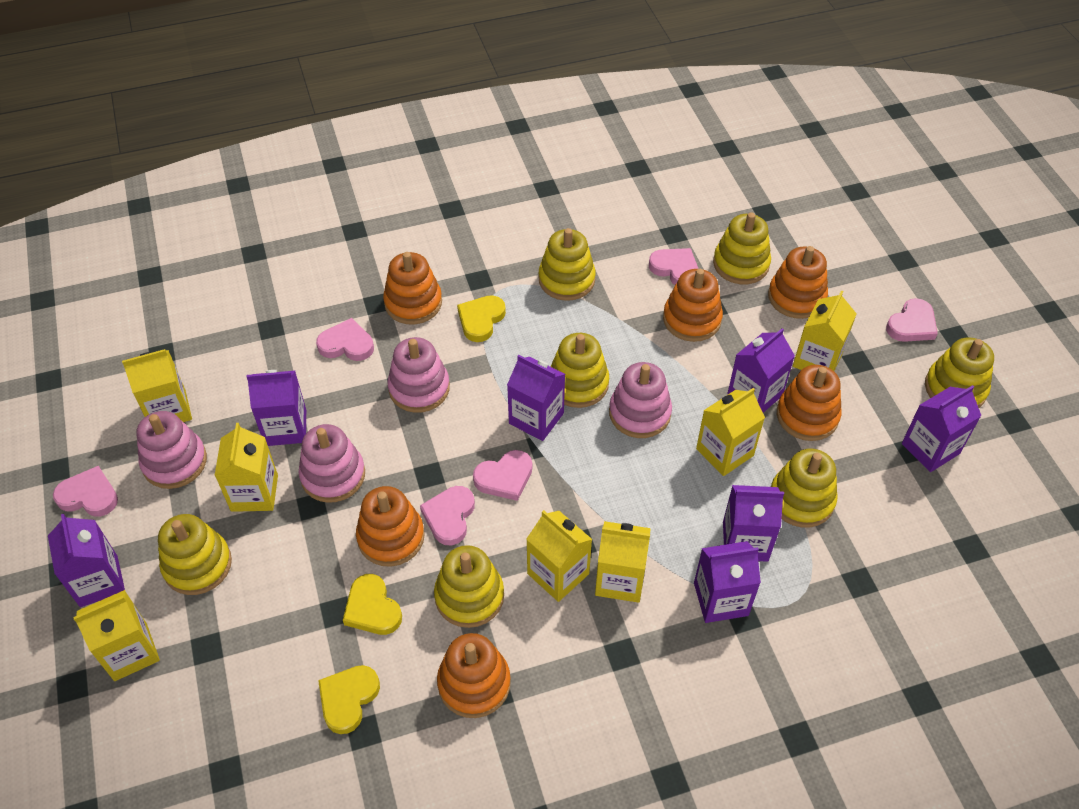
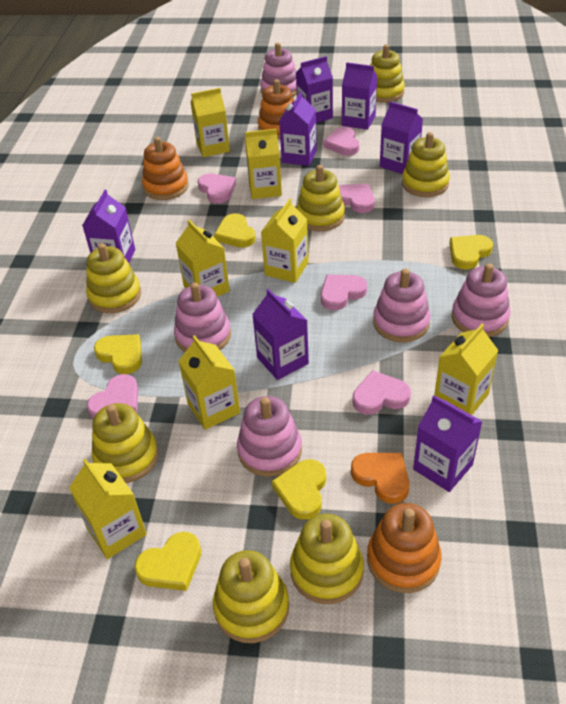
orange heart: none = 0 -> [351,453,409,504] = 1
orange stacking toy: [356,486,425,567] [383,252,442,324] [437,633,511,718] [663,269,723,342] [768,246,828,319] [777,365,841,441] = 6 -> [142,137,189,200] [258,79,294,139] [367,503,442,593] = 3
pink stacking toy: [136,411,207,489] [298,424,365,503] [387,337,450,413] [609,362,672,438] = 4 -> [174,283,231,352] [237,396,302,477] [260,43,297,97] [373,269,431,342] [451,263,510,337] = 5
yellow heart: [318,665,380,734] [343,574,402,635] [457,295,506,342] = 3 -> [94,334,142,374] [134,532,201,591] [214,213,256,248] [272,459,326,520] [449,235,493,270] = 5

